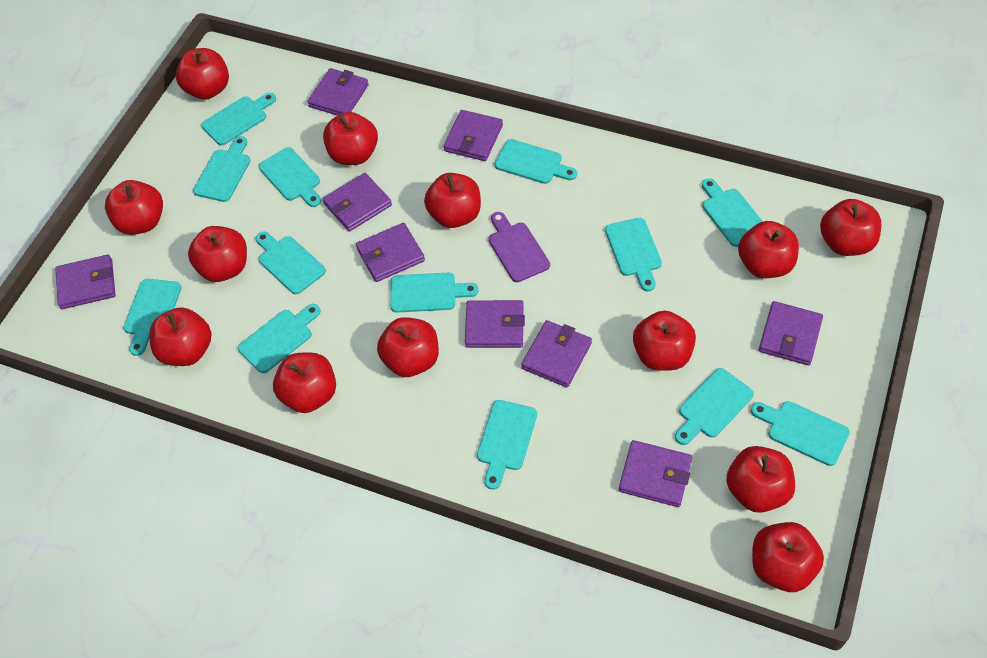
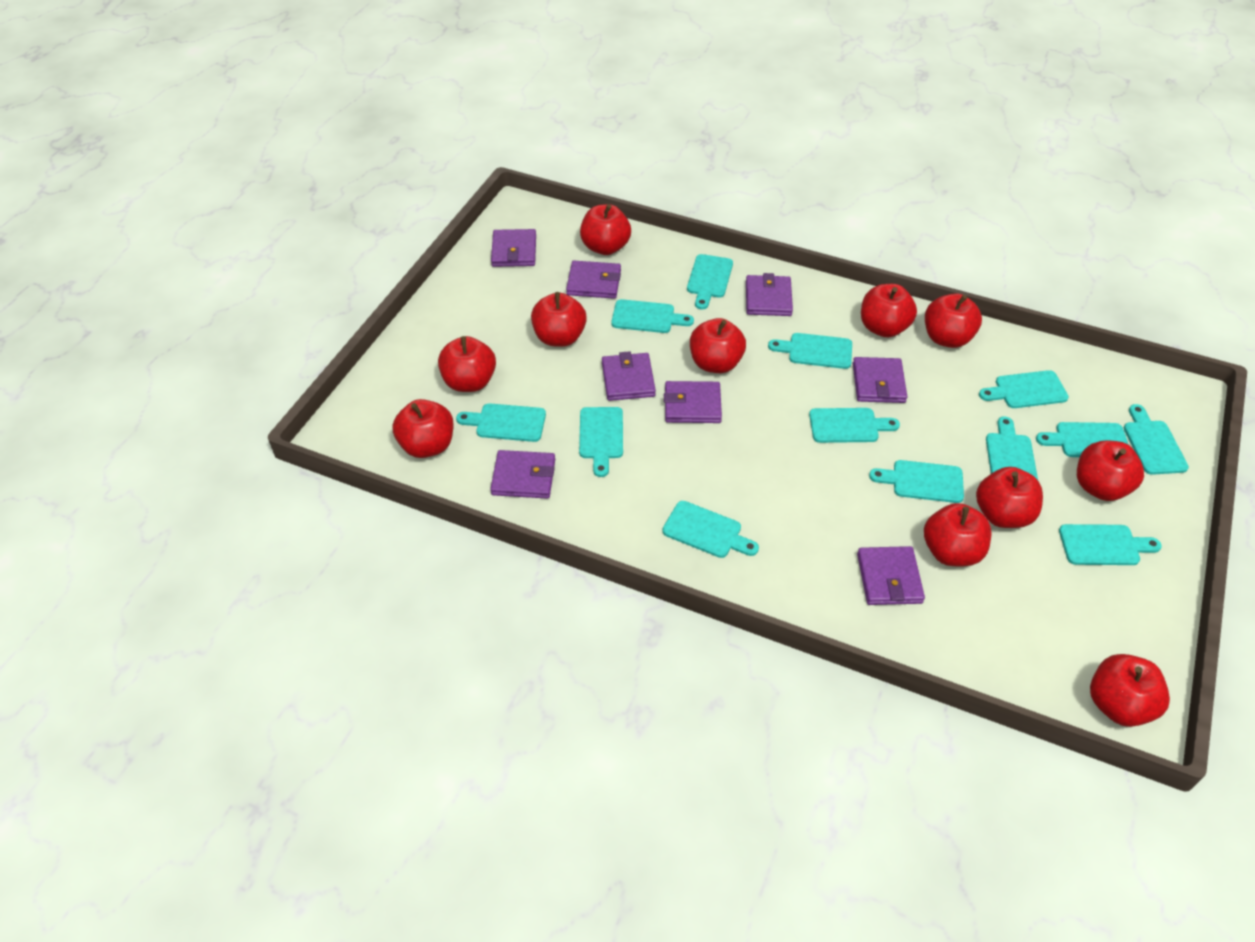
purple cutting board: [488,212,550,282] = 1 -> none = 0
purple wallet: [55,255,115,309] [307,68,369,116] [323,173,392,232] [356,223,425,282] [443,110,503,161] [465,300,525,348] [521,320,592,387] [619,440,692,507] [759,301,823,365] = 9 -> [490,450,555,499] [491,229,536,267] [566,261,621,299] [602,351,656,401] [664,381,722,423] [746,273,793,316] [853,357,907,403] [857,546,925,605] = 8
red apple: [105,180,163,235] [149,308,211,366] [176,48,229,99] [188,226,247,282] [273,352,336,413] [323,112,378,165] [377,317,439,377] [424,173,481,228] [633,311,696,371] [726,446,795,513] [738,221,799,278] [752,522,824,592] [820,199,881,256] = 13 -> [392,399,454,458] [438,336,496,392] [531,292,587,347] [580,204,631,255] [690,318,746,373] [861,284,917,337] [924,503,992,566] [925,293,982,348] [976,467,1043,528] [1077,440,1144,501] [1090,654,1170,727] = 11

